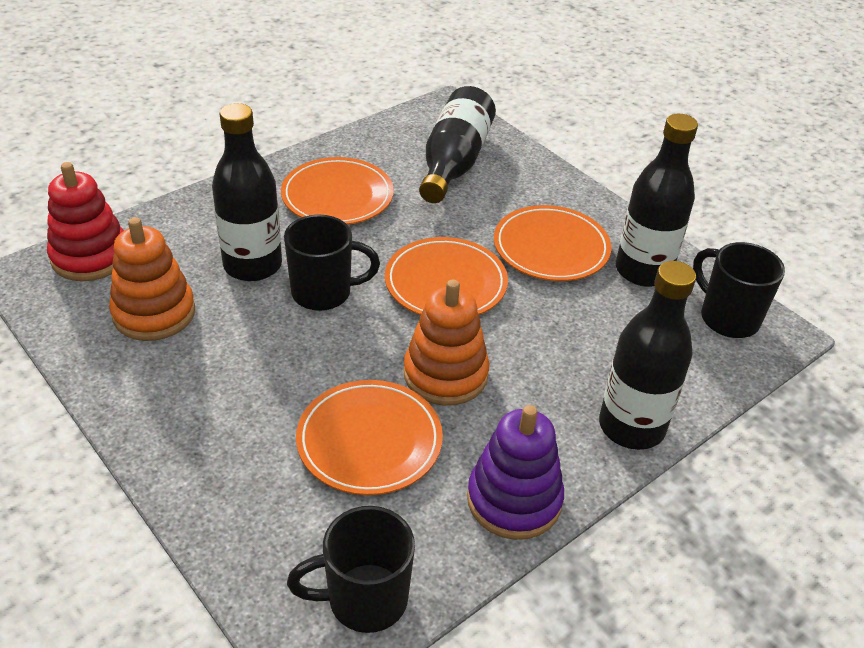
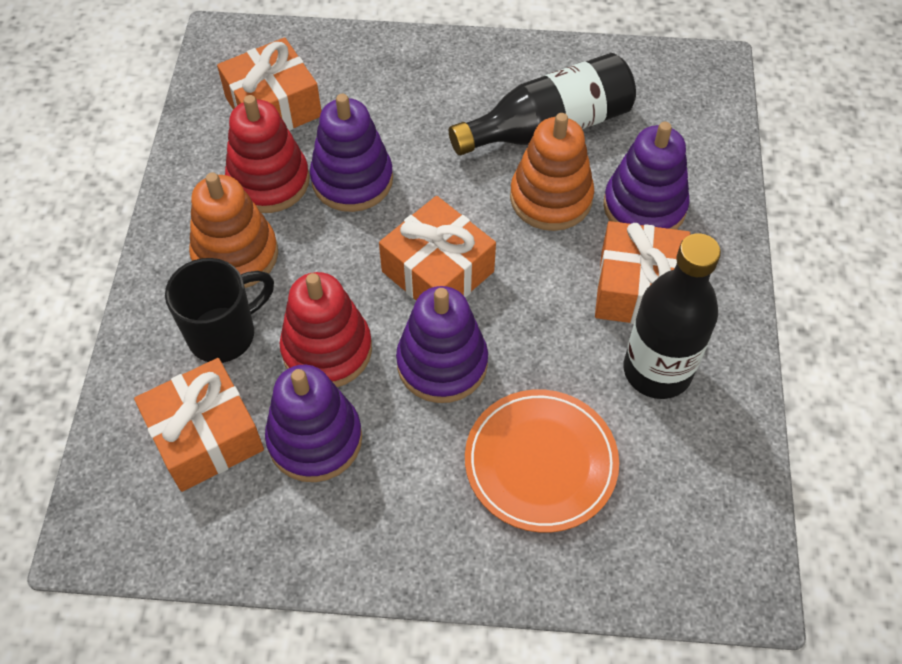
black bottle: [212,103,282,281] [419,86,496,203] [599,261,696,450] [616,114,698,287] = 4 -> [449,53,636,155] [624,233,721,399] = 2
black mug: [284,215,380,311] [287,506,415,633] [693,242,785,338] = 3 -> [165,258,274,363] = 1
orange gift: none = 0 -> [134,358,264,492] [217,37,321,131] [379,196,496,300] [595,221,690,324] = 4
orange plate: [281,157,394,225] [296,380,443,495] [385,237,508,315] [494,205,611,281] = 4 -> [465,389,619,533] = 1
purple stacking toy: [467,405,564,540] = 1 -> [265,365,362,482] [310,94,393,212] [396,286,488,403] [603,122,690,230] = 4
red stacking toy: [47,162,124,281] = 1 -> [225,95,310,213] [280,272,372,387] = 2

